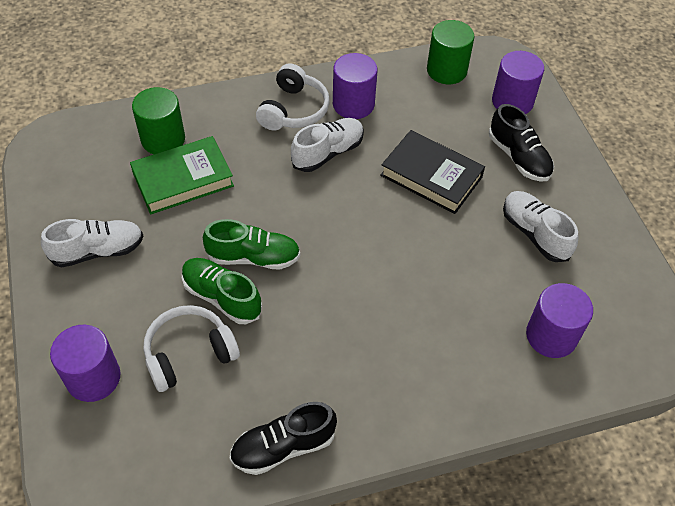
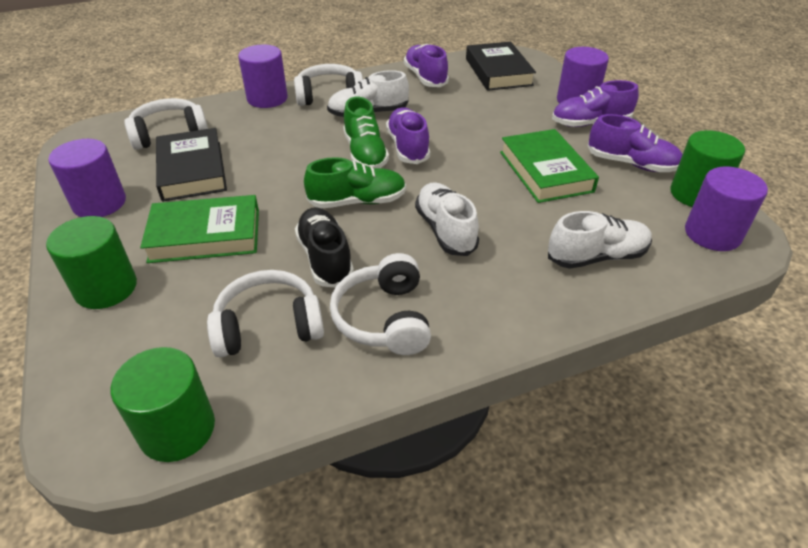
black book: [380,130,485,214] = 1 -> [156,128,227,202] [466,42,536,91] = 2
black shoe: [230,402,337,475] [489,104,554,182] = 2 -> [295,207,354,287] = 1
green book: [130,136,234,214] = 1 -> [140,195,259,263] [500,129,599,203] = 2
green cylinder: [132,87,185,154] [427,20,475,84] = 2 -> [46,216,137,309] [111,347,215,462] [670,130,745,207] = 3
purple shoe: none = 0 -> [386,107,430,164] [404,44,449,87] [552,80,639,127] [587,114,683,172] = 4
white headphones: [144,305,240,392] [256,63,330,131] = 2 -> [124,98,208,150] [207,270,324,358] [294,64,363,106] [330,253,431,355] = 4

